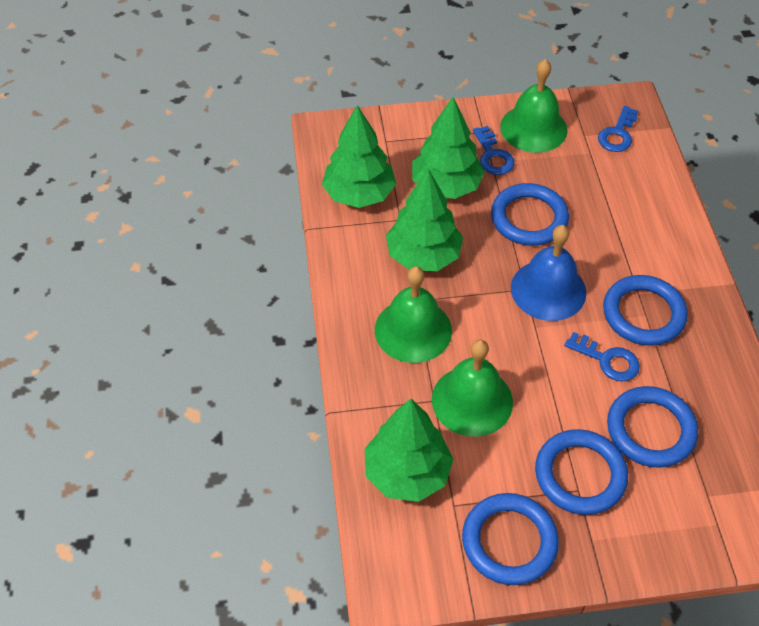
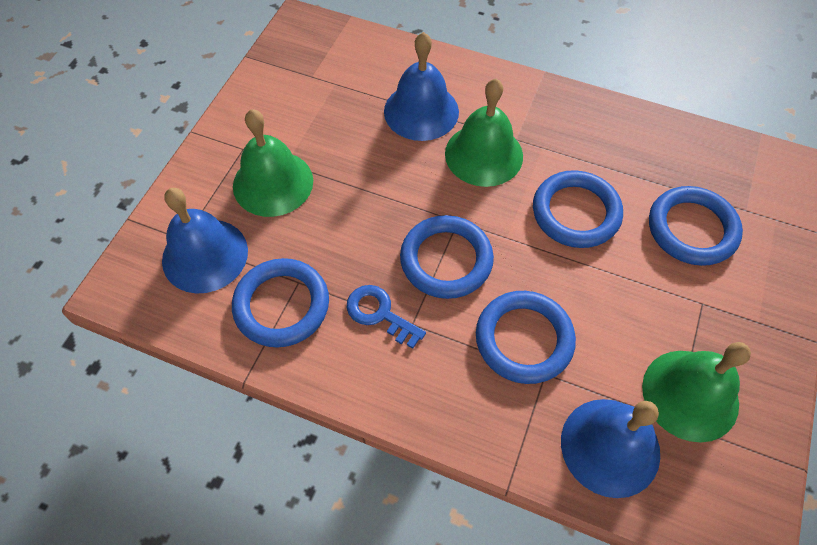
blue bell: [511,225,586,321] = 1 -> [162,188,248,294] [384,32,459,141] [561,399,660,498] = 3
blue key: [473,126,515,175] [564,332,640,381] [598,106,638,152] = 3 -> [347,285,426,349] = 1
green tree: [322,105,396,208] [365,399,454,502] [386,169,463,271] [412,97,485,199] = 4 -> none = 0

